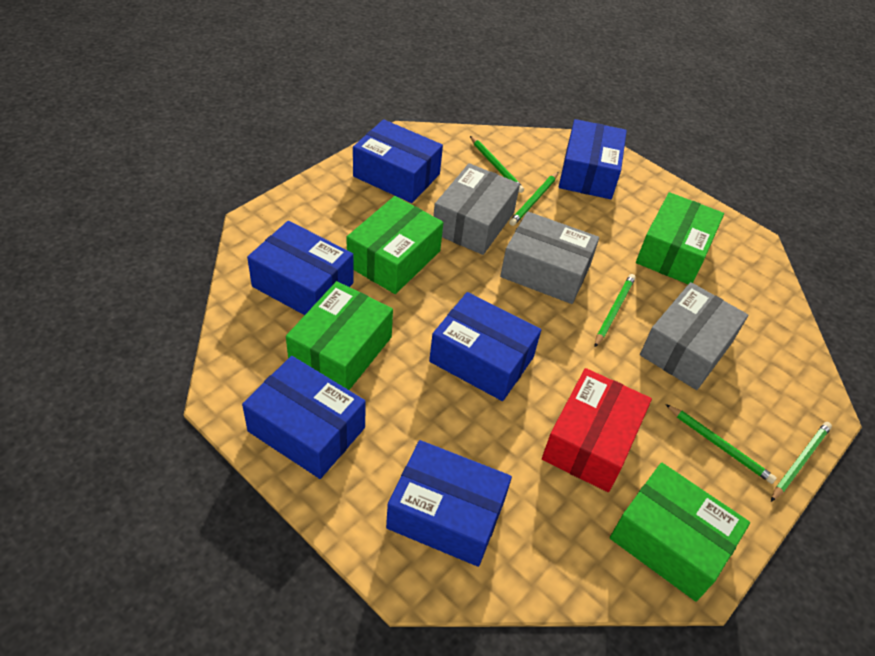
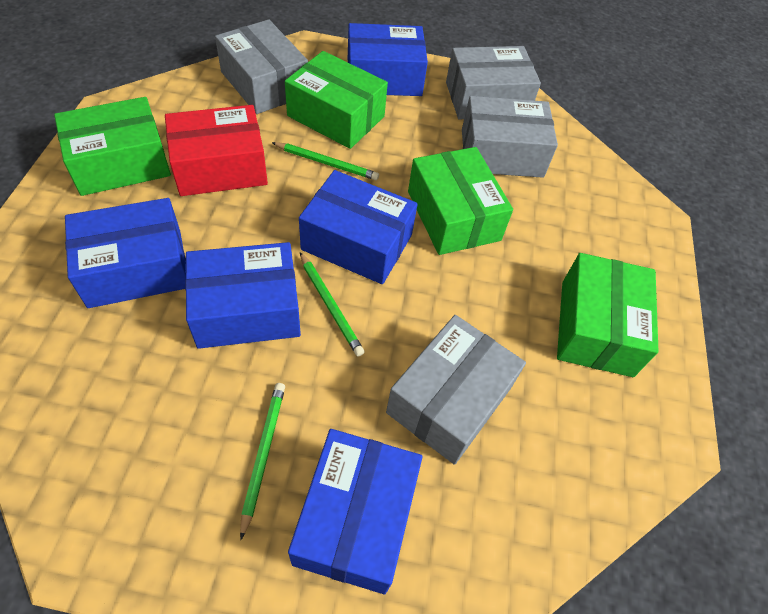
blue box: [242,356,366,479] [247,221,354,315] [353,119,443,203] [386,440,512,567] [429,292,541,401] [559,119,627,199] = 6 -> [65,198,186,308] [185,242,301,349] [288,429,422,594] [299,170,418,284] [348,23,428,96] = 5
green pencil: [470,136,524,193] [509,172,558,226] [594,274,636,347] [665,404,777,484] [771,422,832,502] = 5 -> [240,383,285,540] [272,142,379,180] [300,252,364,357] = 3
grey box: [434,163,520,255] [500,211,599,304] [640,282,748,390] = 3 -> [215,19,308,114] [386,315,526,465] [446,46,541,119] [462,96,558,178] = 4

